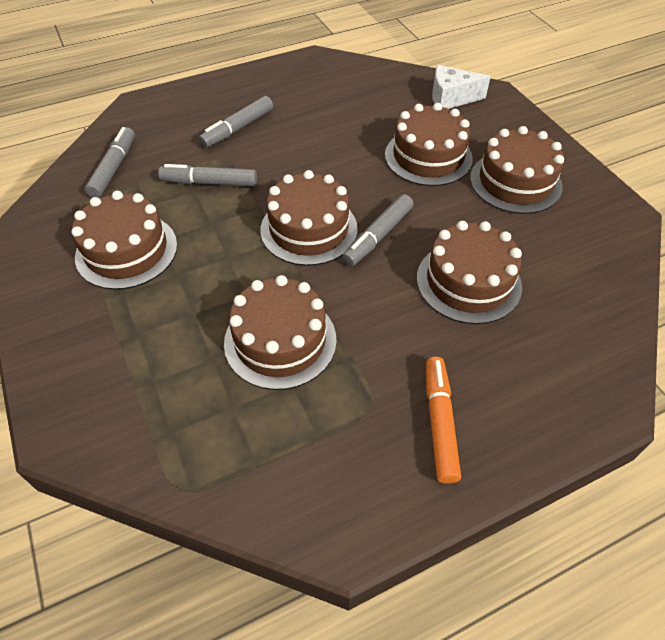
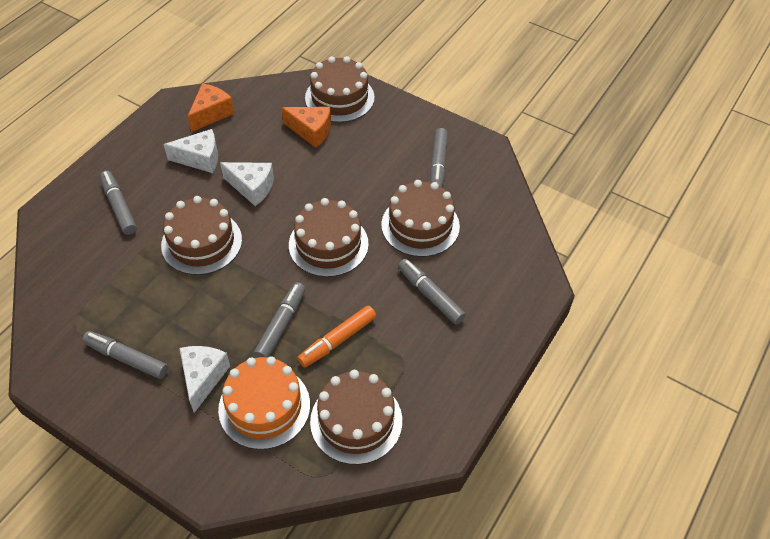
brown cake: [71,191,177,290] [224,275,337,390] [260,170,358,266] [385,103,473,186] [417,221,522,324] [470,126,564,214] = 6 -> [161,196,242,275] [289,198,369,277] [305,56,374,123] [310,370,402,465] [381,180,460,257] = 5
grey marker: [85,127,135,198] [158,164,257,187] [199,96,273,148] [342,194,413,266] = 4 -> [82,331,168,379] [100,170,137,235] [254,282,306,358] [398,259,466,324] [430,128,448,187] = 5
orange cake: none = 0 -> [218,357,310,450] = 1
orange cheese: none = 0 -> [187,83,234,132] [281,107,331,148] = 2
white cheese: [432,65,491,109] = 1 -> [164,129,218,173] [180,346,230,413] [220,162,274,206] = 3

